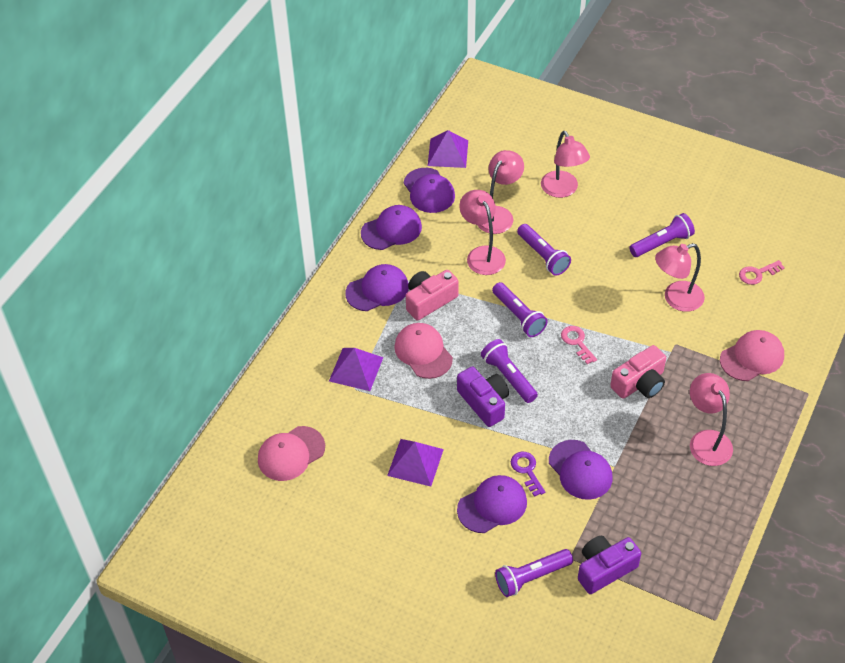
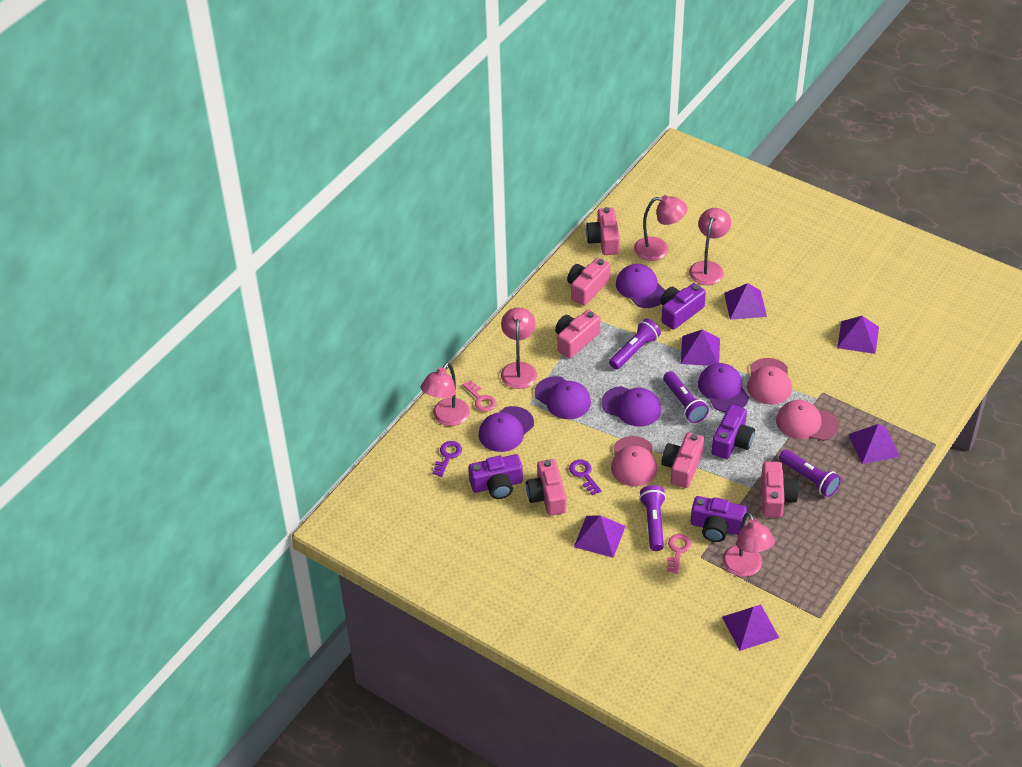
pink camera: [406,270,459,321] [610,345,666,399] = 2 -> [526,459,566,516] [555,310,600,358] [567,258,611,306] [586,207,620,255] [661,432,704,488] [761,461,799,518] = 6
purple camera: [457,366,509,427] [578,536,641,594] = 2 -> [469,454,523,499] [660,283,706,330] [691,496,747,542] [712,405,755,459] = 4
purple flashlight: [481,339,538,403] [492,282,548,337] [495,549,573,597] [517,224,571,276] [629,213,695,257] = 5 -> [609,319,661,369] [639,485,666,551] [663,371,709,423] [779,449,841,497] = 4
purple key: [511,452,545,497] = 1 -> [433,441,462,477] [569,460,602,495] = 2
purple pyramid: [329,348,384,391] [387,439,444,487] [428,130,468,168] = 3 -> [574,516,626,558] [681,329,720,366] [722,604,779,651] [724,283,767,320] [837,316,879,354] [848,424,900,464] = 6

